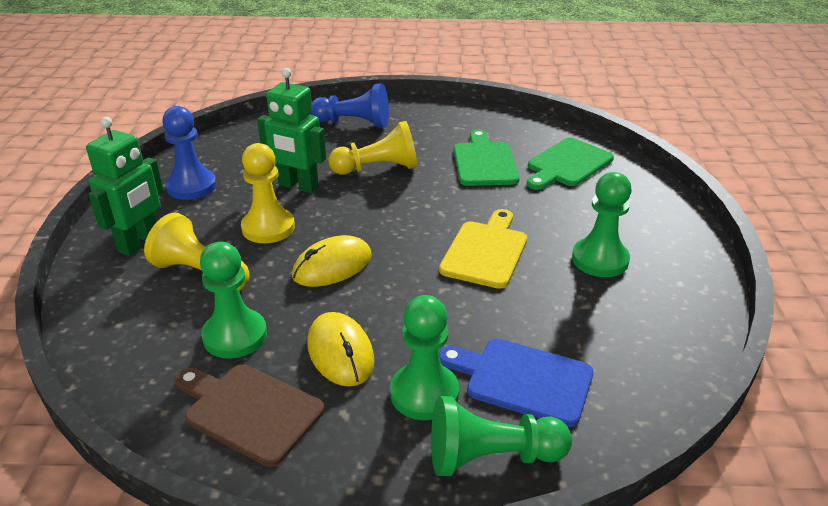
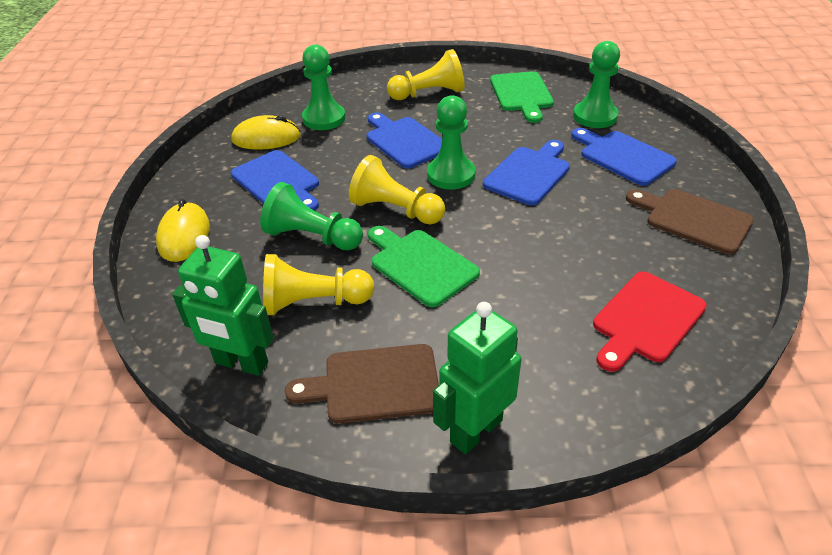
blue cutting board: [439,339,594,427] = 1 -> [231,150,319,211] [367,112,442,168] [483,140,570,205] [571,128,677,186] = 4
blue pawn: [162,106,217,200] [311,83,389,128] = 2 -> none = 0
brown cutting board: [175,365,325,467] = 1 -> [285,344,439,424] [626,189,754,254] = 2
red cutting board: none = 0 -> [593,272,707,372] = 1
yellow cutting board: [439,209,527,289] = 1 -> none = 0

